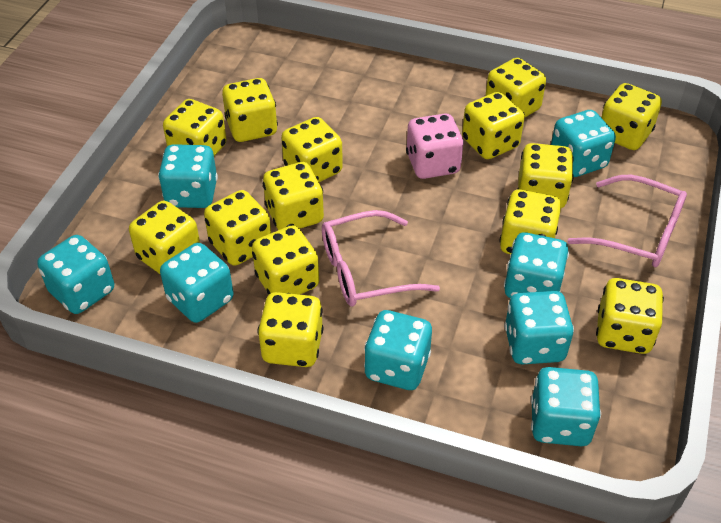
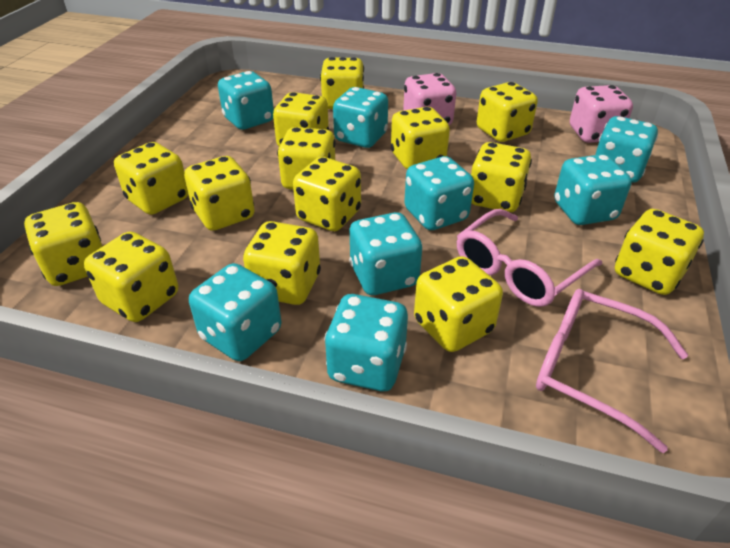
pink dice: [406,113,464,179] = 1 -> [403,73,456,125] [570,85,633,143] = 2

